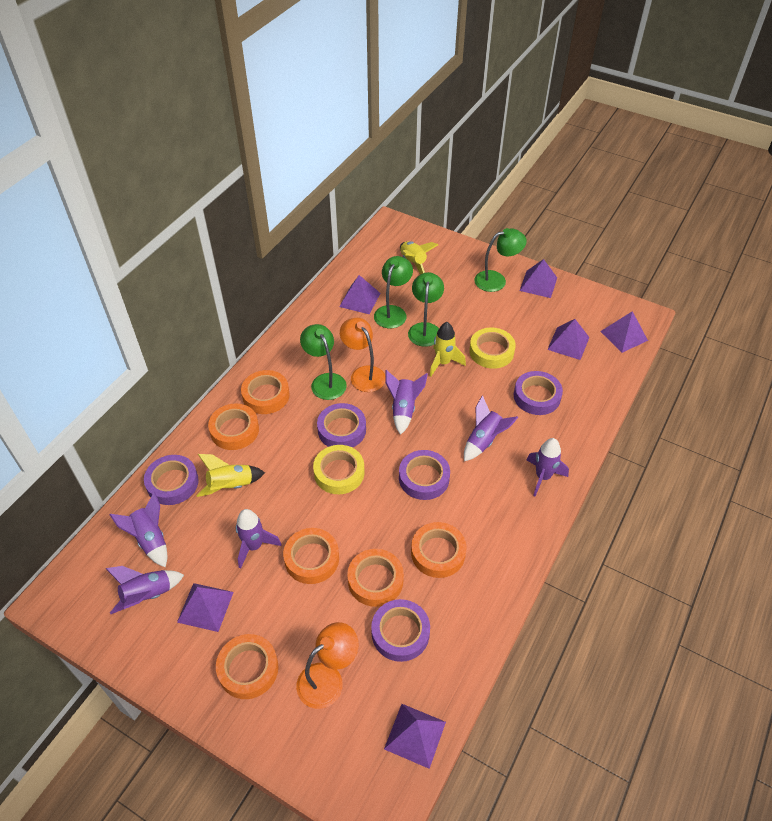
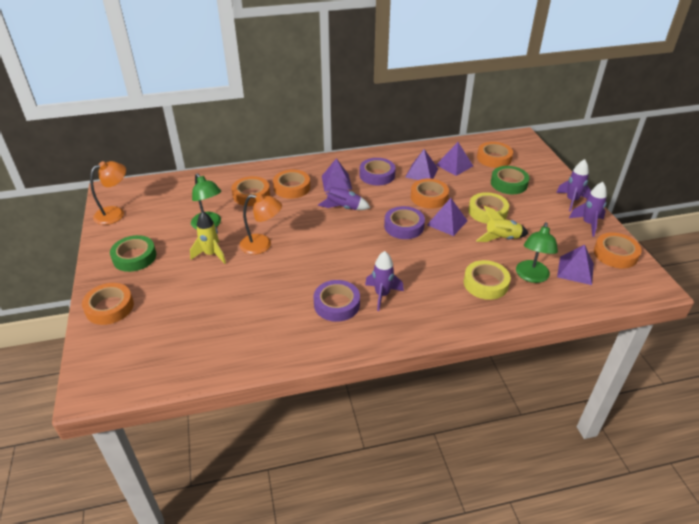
green lamp: [300,324,347,400] [374,256,413,328] [408,272,444,347] [474,228,527,292] = 4 -> [191,173,221,230] [516,222,558,283] = 2
green tape: none = 0 -> [110,235,156,272] [491,166,529,194] = 2
purple pyramid: [177,583,234,632] [339,275,380,314] [384,704,446,769] [520,259,557,298] [547,319,589,360] [600,311,648,353] = 6 -> [322,158,352,192] [405,149,438,180] [427,198,468,236] [436,142,473,176] [557,245,594,285] = 5
purple rocket: [105,566,184,614] [109,492,167,567] [236,509,281,569] [385,370,428,435] [464,395,518,461] [526,438,569,497] = 6 -> [318,174,370,210] [365,251,404,311] [556,159,591,212] [569,182,607,237] = 4
purple tape: [144,455,199,505] [317,403,366,448] [371,599,430,662] [399,450,450,500] [514,371,563,415] = 5 -> [314,280,360,322] [360,158,396,185] [384,206,425,239] = 3
yellow rocket: [196,454,265,497] [400,241,438,274] [430,322,466,377] = 3 -> [190,211,226,264] [476,206,528,242] = 2

